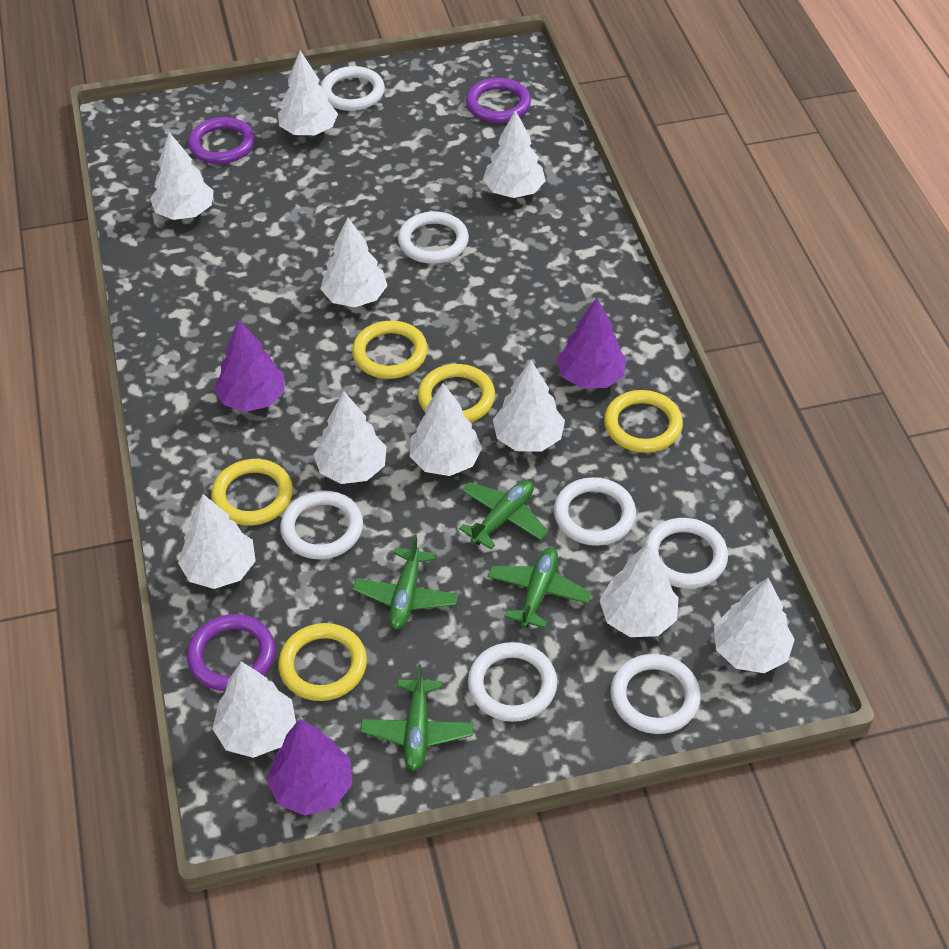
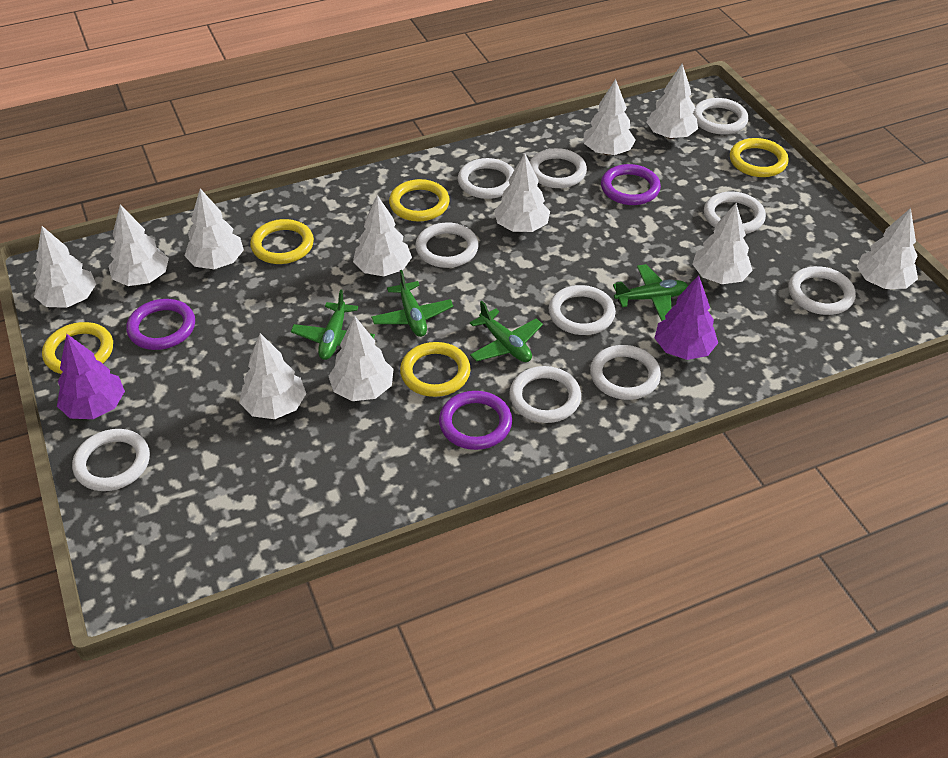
purple tree: [214,320,285,412] [267,719,352,816] [557,298,626,389] = 3 -> [57,334,125,419] [655,275,718,360] = 2
white ring: [280,490,363,559] [321,66,385,111] [398,211,469,264] [468,642,557,722] [554,477,636,546] [610,654,701,734] [644,518,728,589] = 7 -> [72,429,150,491] [415,222,479,268] [458,158,514,199] [509,366,581,423] [530,148,587,188] [548,285,616,335] [590,345,661,400] [693,98,748,134] [704,191,766,234] [788,266,856,315] = 10

